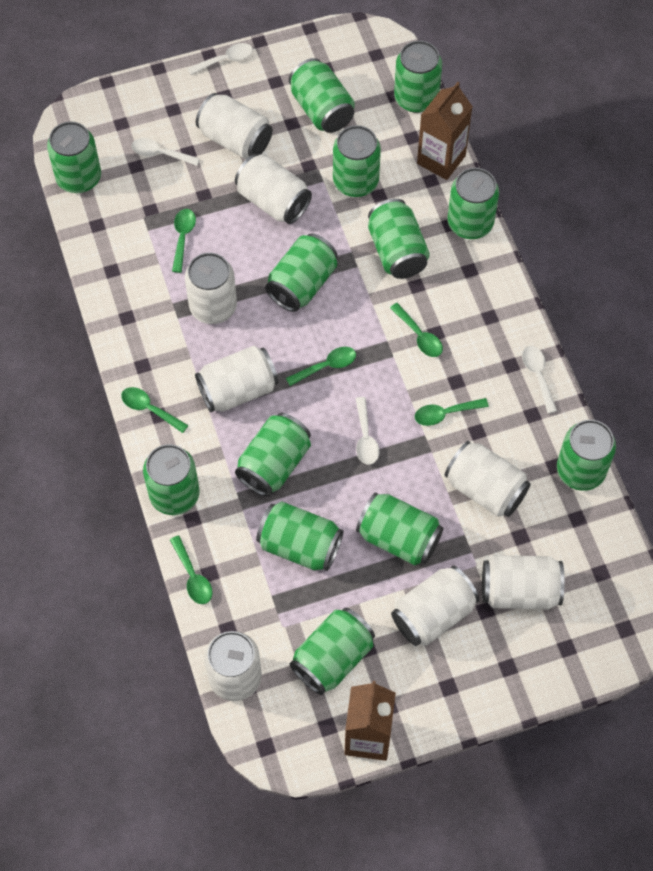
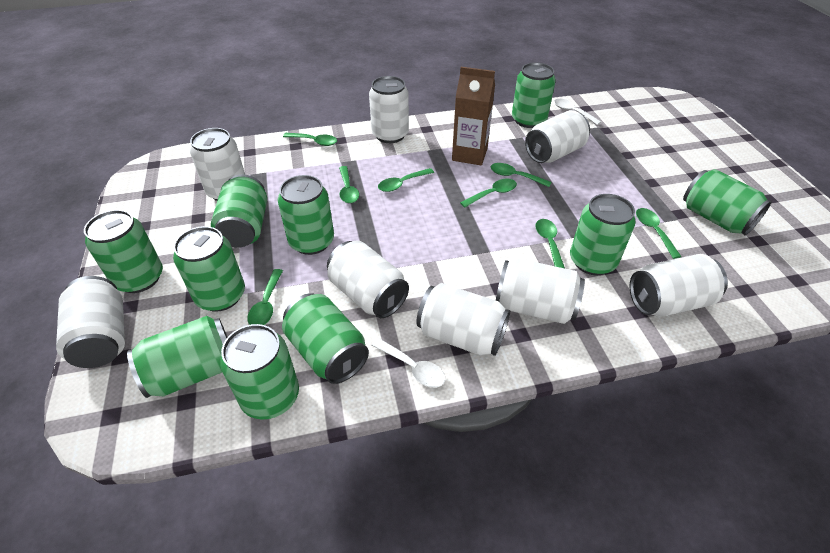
brown carton: [345,681,396,761] [417,82,473,180] = 2 -> [452,67,495,165] = 1
green can: [47,121,101,193] [143,444,200,515] [235,413,311,497] [256,502,343,571] [265,233,337,312] [289,58,355,133] [290,608,375,695] [333,125,381,197] [356,492,444,565] [368,199,430,279] [394,41,442,113] [447,168,499,239] [557,420,616,491] = 13 -> [84,210,163,293] [127,316,227,398] [173,226,245,312] [211,174,267,248] [220,324,299,420] [278,175,334,255] [282,293,369,384] [512,63,556,128] [570,194,636,275] [683,169,771,235] = 10
green spoon: [121,387,189,433] [170,536,213,604] [172,209,196,273] [286,347,356,386] [390,303,443,357] [415,398,489,426] = 6 -> [247,269,283,325] [283,133,337,146] [339,166,359,203] [378,168,434,192] [460,179,517,208] [491,163,551,187] [535,219,565,269] [636,208,681,259] = 8
white spoon: [131,138,200,166] [188,43,253,75] [356,397,379,465] [522,346,557,414] = 4 -> [371,338,445,388] [554,99,601,125] = 2

